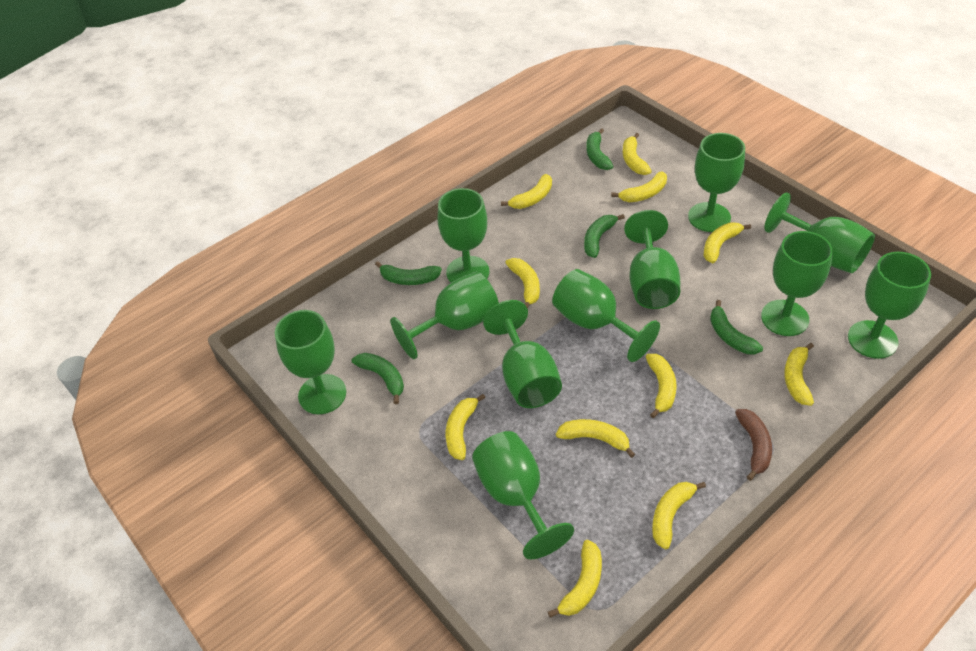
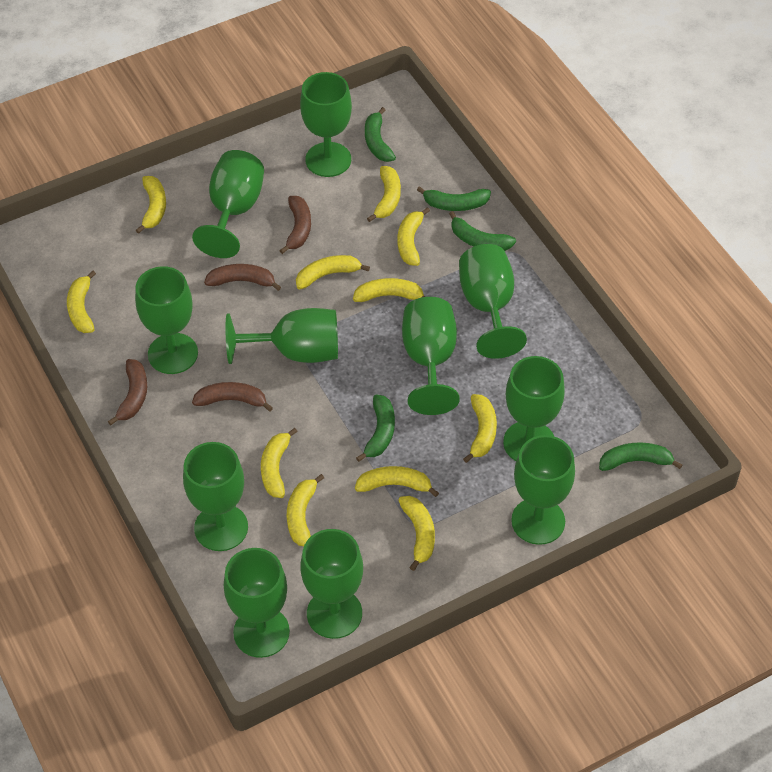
brown banana: [735,409,772,481] = 1 -> [108,359,147,425] [192,382,273,412] [204,264,281,291] [279,196,311,254] = 4

